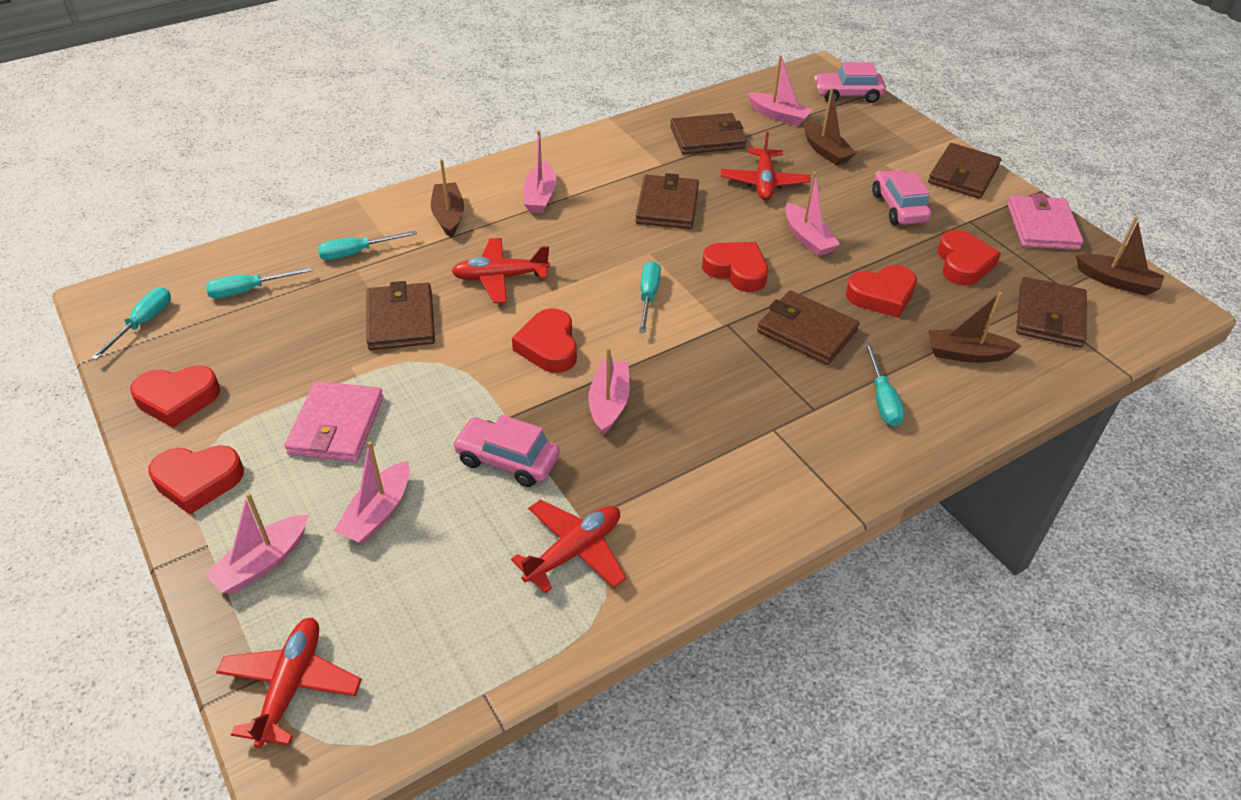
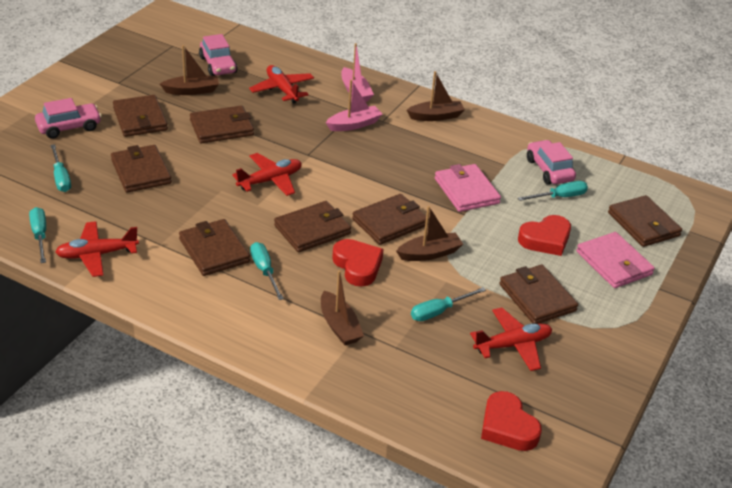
brown wallet: [366,281,435,350] [635,173,699,229] [670,113,746,154] [757,291,860,365] [928,143,1001,199] [1016,277,1087,348] = 6 -> [111,145,172,193] [113,95,168,137] [179,219,250,276] [190,106,254,143] [274,201,351,252] [352,194,429,245] [499,265,578,324] [608,195,682,247] = 8
pink boat: [204,493,308,594] [333,441,410,544] [523,130,556,213] [588,347,630,435] [747,55,813,126] [785,172,840,256] = 6 -> [326,80,382,131] [341,43,374,102] = 2
red heart: [130,365,220,428] [148,445,244,514] [512,308,577,373] [702,242,768,292] [846,265,917,318] [937,230,1001,286] = 6 -> [332,239,383,287] [481,391,542,451] [518,215,571,256] = 3

